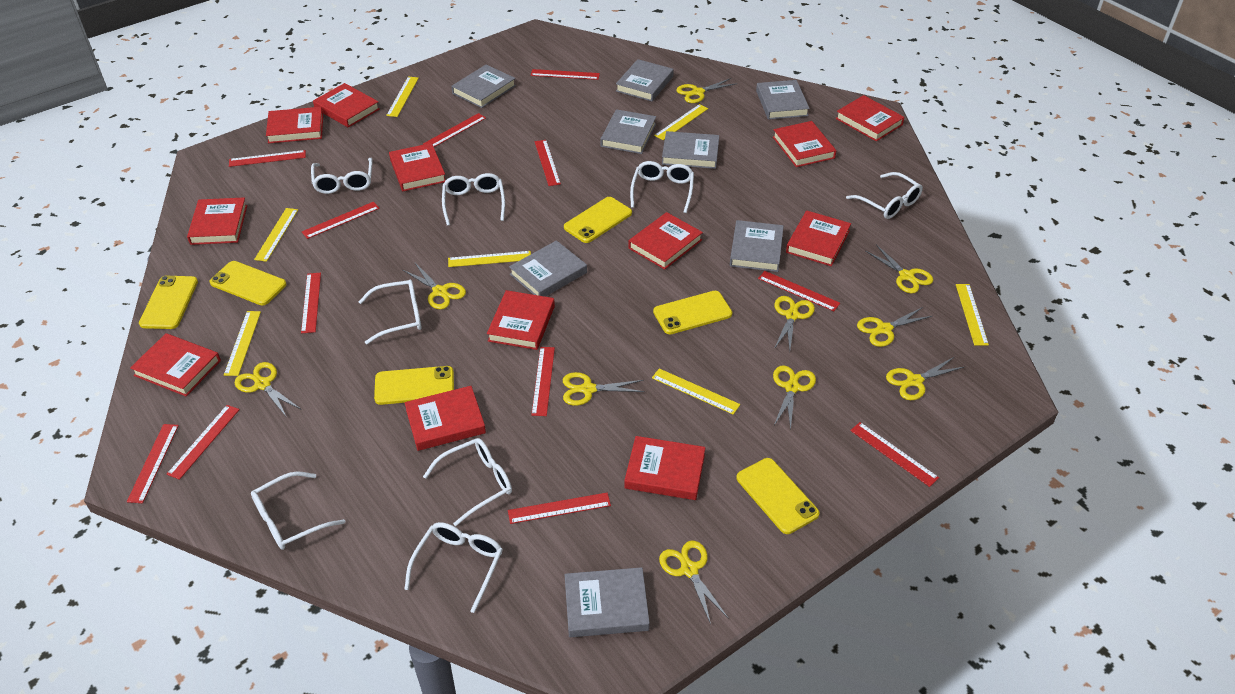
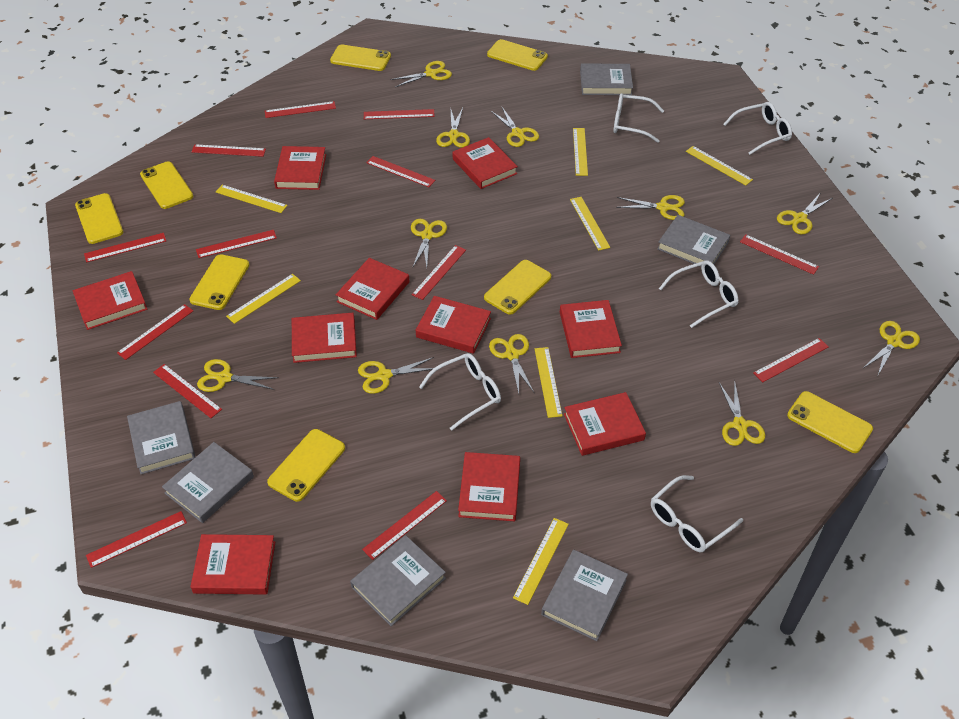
grey book: [451,65,516,108] [509,240,587,297] [565,567,650,637] [601,109,656,154] [616,59,674,102] [662,131,719,169] [730,220,784,272] [756,80,810,120] = 8 -> [127,401,195,474] [162,442,254,523] [350,535,446,626] [541,550,628,641] [580,63,633,95] [657,215,730,267] = 6
red book: [130,333,221,396] [187,197,247,245] [266,107,323,143] [313,83,380,128] [389,143,446,191] [405,386,486,451] [487,290,555,350] [624,436,705,500] [628,212,703,270] [773,121,836,167] [786,211,851,266] [836,95,905,141] = 12 -> [73,271,148,330] [190,534,275,595] [274,146,326,190] [292,313,357,363] [336,258,410,320] [416,296,491,354] [453,137,518,189] [458,452,520,521] [560,300,622,358] [564,392,646,456] = 10
red ruler: [127,424,179,503] [167,405,240,480] [229,150,306,167] [301,273,321,333] [302,202,380,239] [423,113,486,147] [508,493,611,524] [531,69,600,80] [531,347,555,416] [534,140,561,186] [758,271,840,311] [850,422,939,487] = 12 -> [84,233,166,262] [86,511,187,568] [117,304,193,360] [153,364,222,418] [192,144,266,157] [196,230,277,258] [265,101,336,118] [362,491,447,560] [364,109,435,119] [366,156,435,187] [412,245,466,300] [740,234,819,275] [753,338,829,382] = 13
white glasses: [251,471,345,550] [311,158,373,194] [359,280,422,344] [405,522,503,613] [423,438,512,526] [442,173,505,226] [630,161,694,213] [846,172,923,219] = 8 -> [419,353,501,431] [613,93,664,143] [651,475,743,553] [659,261,738,328] [723,102,792,155] = 5
yellow phone: [139,276,198,329] [209,261,286,305] [374,366,454,405] [564,197,632,243] [653,291,732,334] [736,458,820,534] = 6 -> [75,193,123,244] [140,161,193,209] [190,254,249,310] [267,429,345,502] [330,45,391,71] [484,260,551,315] [487,39,548,71] [787,391,873,453] = 8
yellow scissors: [235,362,302,418] [403,262,466,309] [563,372,645,406] [659,541,728,624] [676,78,738,103] [773,365,816,430] [774,296,815,350] [857,307,932,347] [866,245,933,293] [886,357,964,400] = 10 -> [197,359,279,392] [358,357,434,394] [391,61,452,87] [411,219,447,267] [436,107,470,148] [489,334,534,393] [491,107,539,147] [616,195,685,220] [719,380,765,446] [777,192,832,234] [865,321,920,375] = 11

